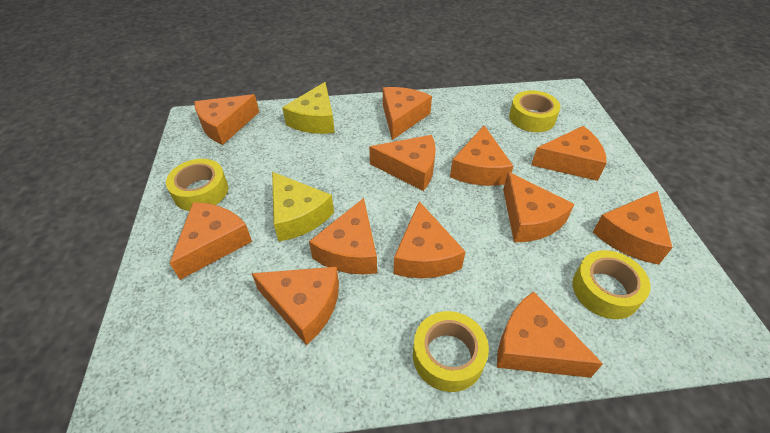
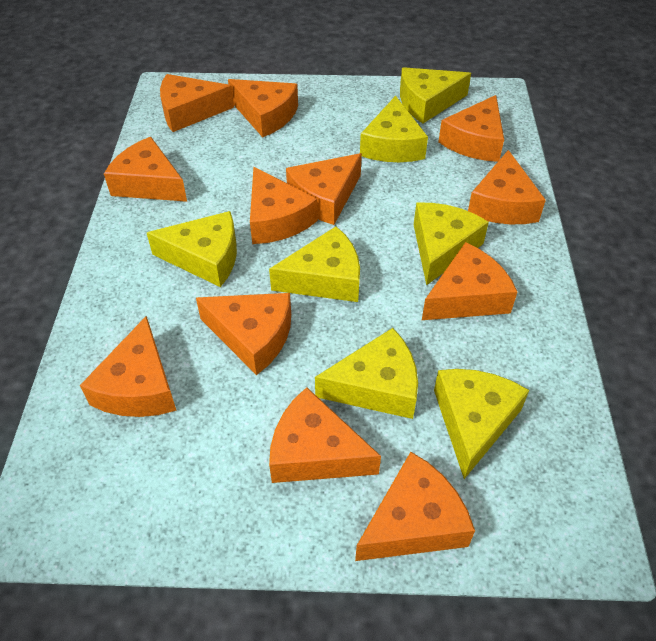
yellow cheese: [272,172,334,241] [282,82,335,134] = 2 -> [147,211,237,287] [269,226,360,302] [315,328,418,419] [360,96,428,162] [400,67,471,123] [414,203,489,285] [434,369,529,479] = 7
yellow tape: [166,159,228,211] [413,311,489,392] [509,90,561,132] [572,250,651,319] = 4 -> none = 0

